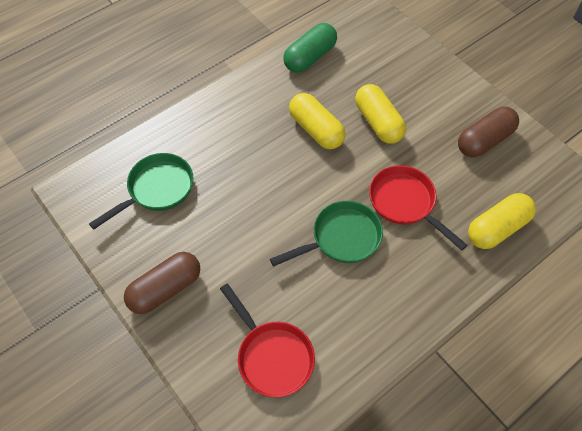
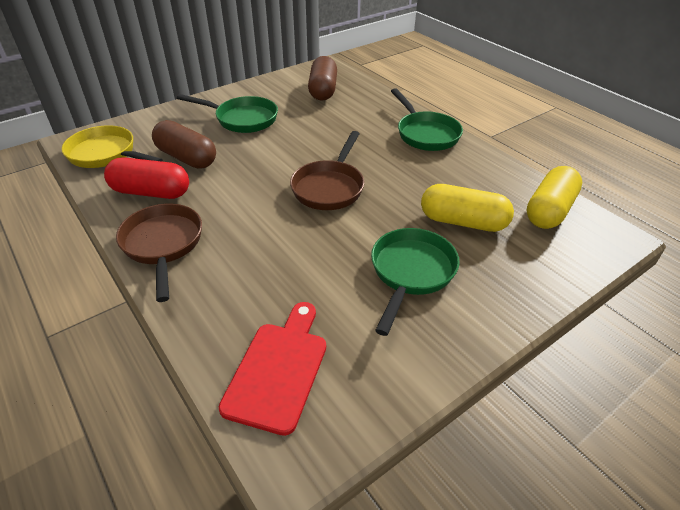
brown pan: none = 0 -> [116,204,202,302] [290,131,364,210] = 2
green capsule: [283,23,337,73] = 1 -> none = 0
green pan: [89,153,194,229] [270,201,383,266] = 2 -> [177,94,278,133] [371,228,460,336] [391,88,463,151] = 3
red capsule: none = 0 -> [104,157,189,199] = 1
red cutting board: none = 0 -> [219,302,326,436] = 1
red pan: [220,284,315,397] [369,165,468,251] = 2 -> none = 0
yellow capsule: [289,93,345,149] [355,84,406,144] [468,193,536,249] = 3 -> [421,184,514,232] [527,166,582,229] = 2
yellow pan: none = 0 -> [61,125,163,168] = 1

